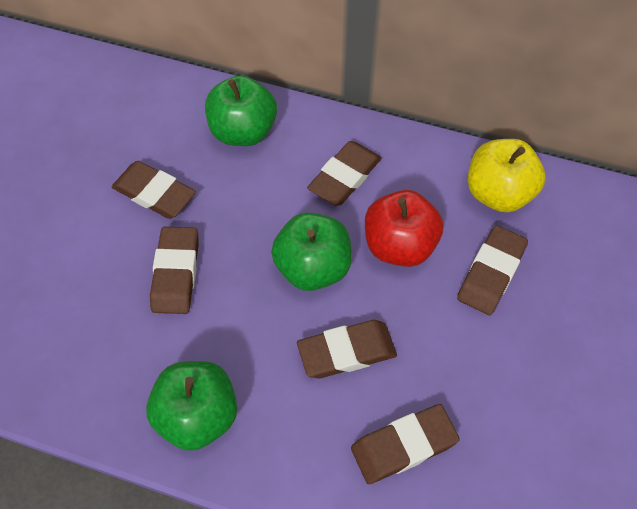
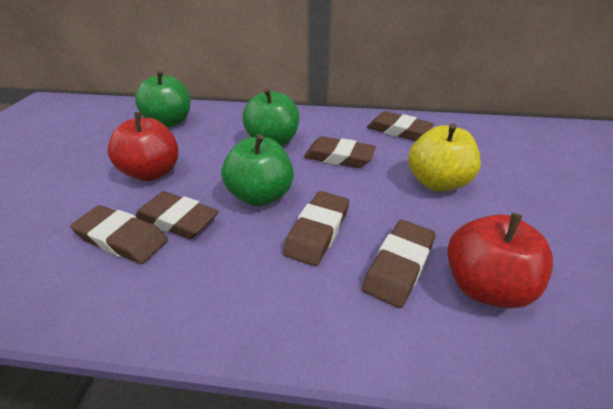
red apple: [365,190,443,267] = 1 -> [107,112,179,181] [448,213,553,308] = 2

